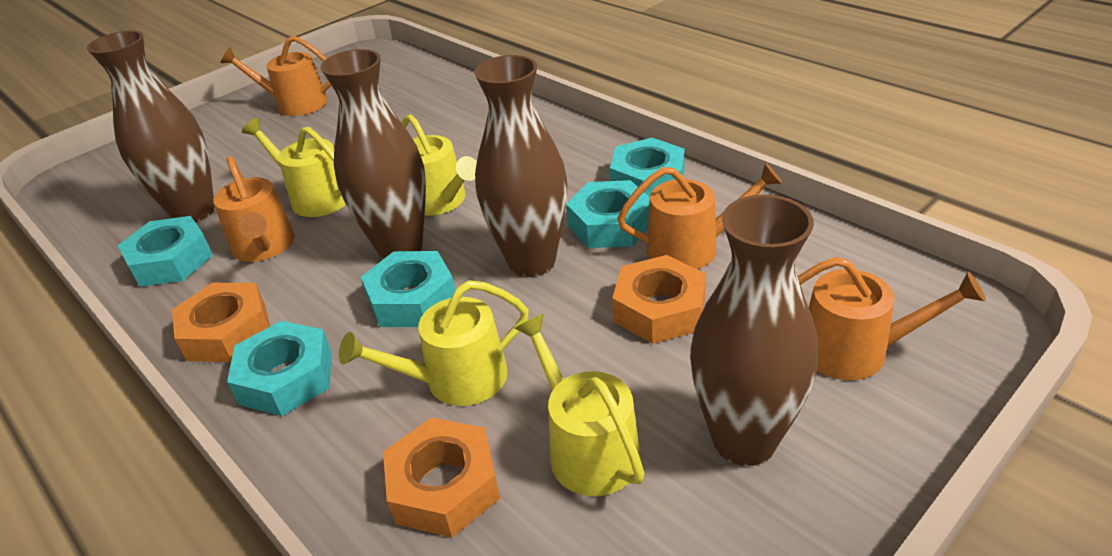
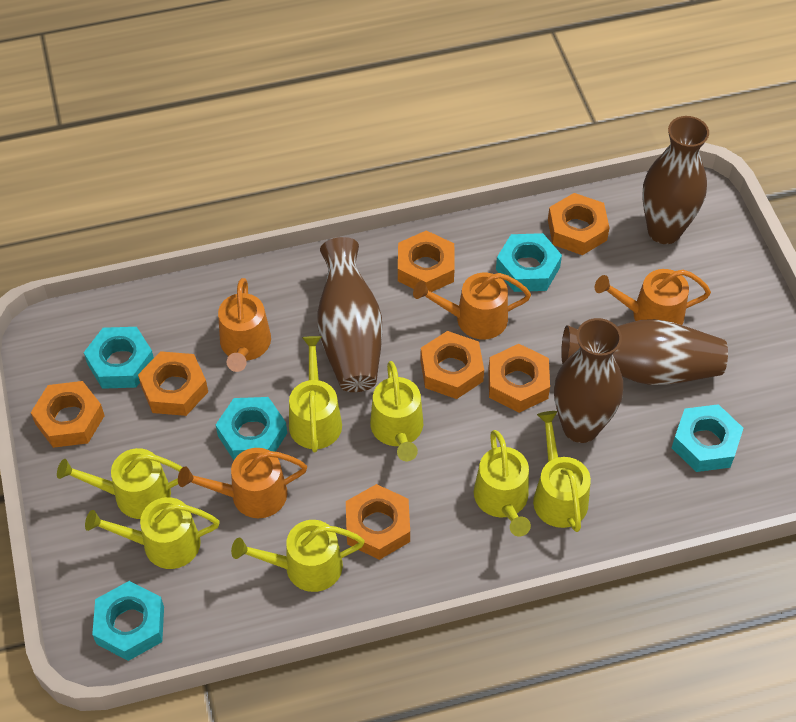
orange nut: [172,283,270,362] [383,418,500,538] [612,255,706,344] = 3 -> [31,381,105,448] [138,351,208,416] [346,484,410,560] [398,230,455,292] [420,331,484,399] [488,344,550,413] [548,193,610,255] = 7
yellow watering can: [242,118,346,217] [339,280,529,406] [401,115,477,216] [514,314,644,496] = 4 -> [57,448,183,519] [85,497,220,569] [231,520,365,592] [289,336,342,452] [370,361,423,461] [474,430,531,537] [533,411,591,532] = 7

